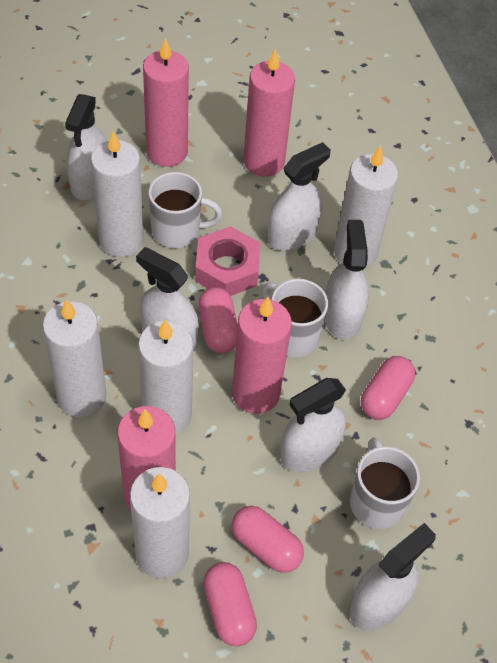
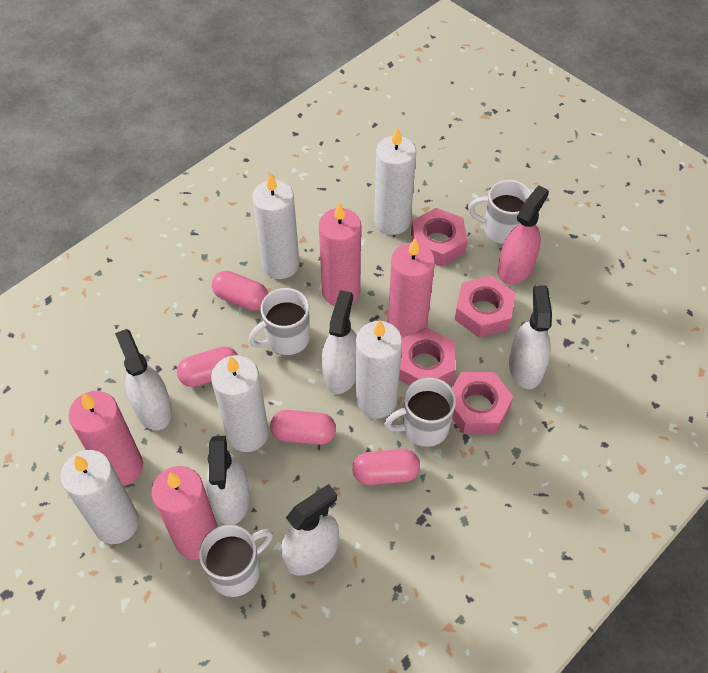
pink nut: [195,226,260,296] = 1 -> [399,327,455,385] [411,208,467,267] [452,372,514,434] [455,276,516,338] = 4
pink spray bottle: none = 0 -> [498,185,549,285] = 1
white mug: [149,172,222,248] [262,279,328,357] [350,437,420,529] = 3 -> [199,524,273,597] [249,288,310,355] [384,377,456,447] [468,180,532,244] = 4
white spray bottle: [65,94,107,200] [136,247,199,352] [267,142,331,251] [280,378,346,472] [324,220,369,340] [349,523,436,630] = 6 -> [115,329,172,430] [206,436,250,525] [281,484,339,576] [322,290,357,394] [509,285,552,389] = 5

